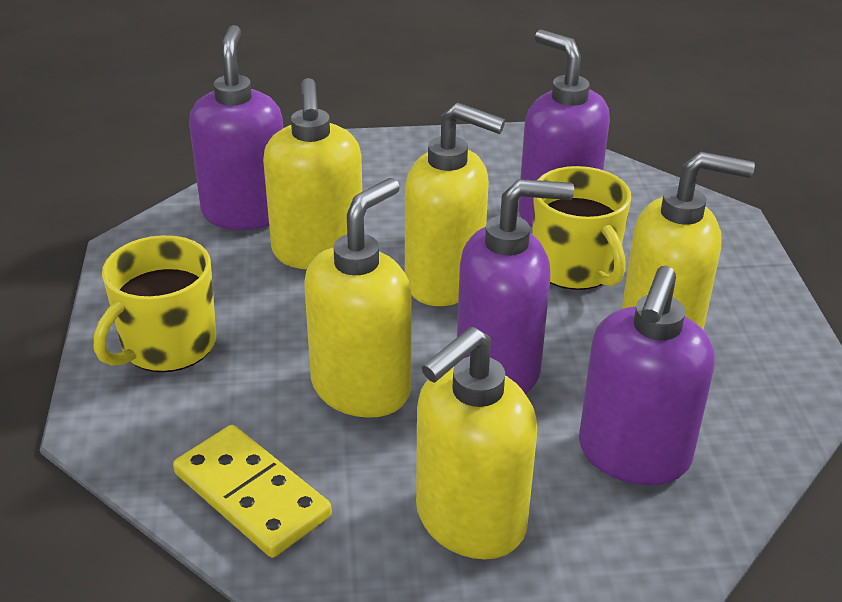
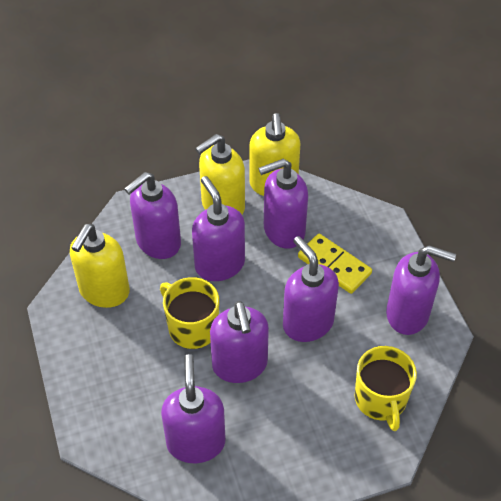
purple soap dispenser: [189,25,283,230] [457,179,574,394] [518,30,610,227] [579,266,715,485] = 4 -> [124,172,181,259] [161,354,226,463] [192,176,245,281] [210,301,269,383] [258,159,308,249] [283,236,339,342] [386,246,456,335] = 7
yellow soap dispenser: [263,78,362,270] [304,178,412,418] [405,103,505,306] [416,326,537,559] [622,152,755,330] = 5 -> [70,224,130,308] [195,134,245,214] [249,113,300,196] = 3

